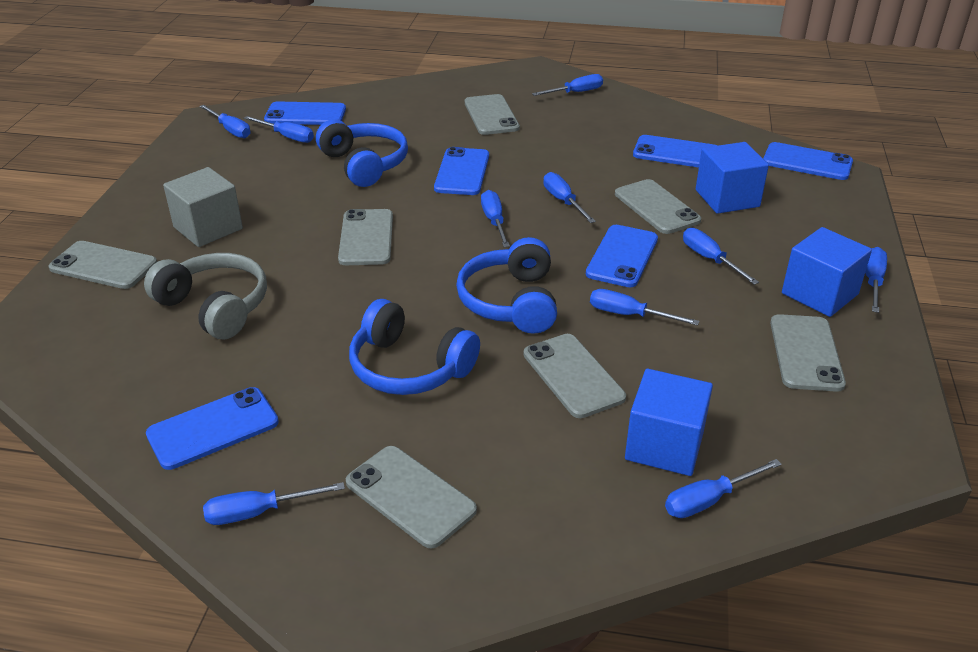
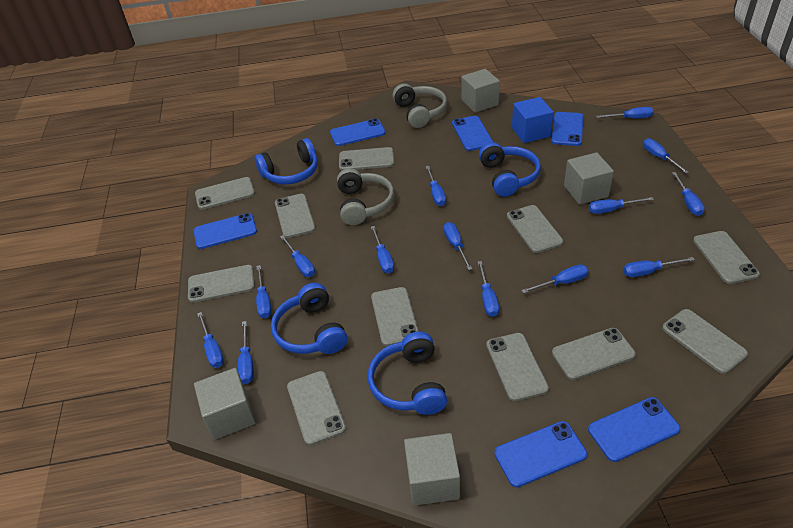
blue cube: [625,369,713,476] [696,142,769,214] [782,227,872,317] = 3 -> [512,97,554,143] = 1
blue headphones: [316,119,408,187] [349,299,480,395] [456,237,557,334] = 3 -> [255,138,318,185] [271,283,347,354] [368,332,447,415] [479,142,541,197] = 4
blue screwdriver: [199,105,251,138] [203,482,345,525] [244,116,314,143] [481,190,510,247] [532,74,603,96] [543,172,596,223] [590,289,700,326] [665,459,782,518] [683,228,759,285] [865,247,887,313] = 10 -> [197,312,224,368] [238,321,254,384] [256,265,272,318] [280,235,315,277] [371,226,394,273] [425,166,446,206] [443,222,472,270] [477,261,499,317] [521,265,589,293] [589,197,654,214] [596,107,654,118] [623,257,694,277] [643,138,689,174] [672,172,705,216] = 14
grey cube: [163,167,243,247] = 1 -> [194,368,256,440] [404,433,460,506] [461,69,500,113] [564,152,614,205] = 4
grey headphones: [144,253,267,339] = 1 -> [337,168,394,225] [393,84,447,128] = 2
grey phone: [49,241,157,289] [338,209,393,265] [346,446,477,549] [465,94,520,135] [523,334,626,418] [615,179,701,234] [770,314,846,392] = 7 -> [188,265,255,303] [195,177,255,210] [275,194,315,238] [287,371,346,445] [339,147,394,171] [371,287,419,346] [486,333,549,401] [507,205,564,253] [552,328,636,380] [662,309,748,374] [693,231,760,284] = 11

